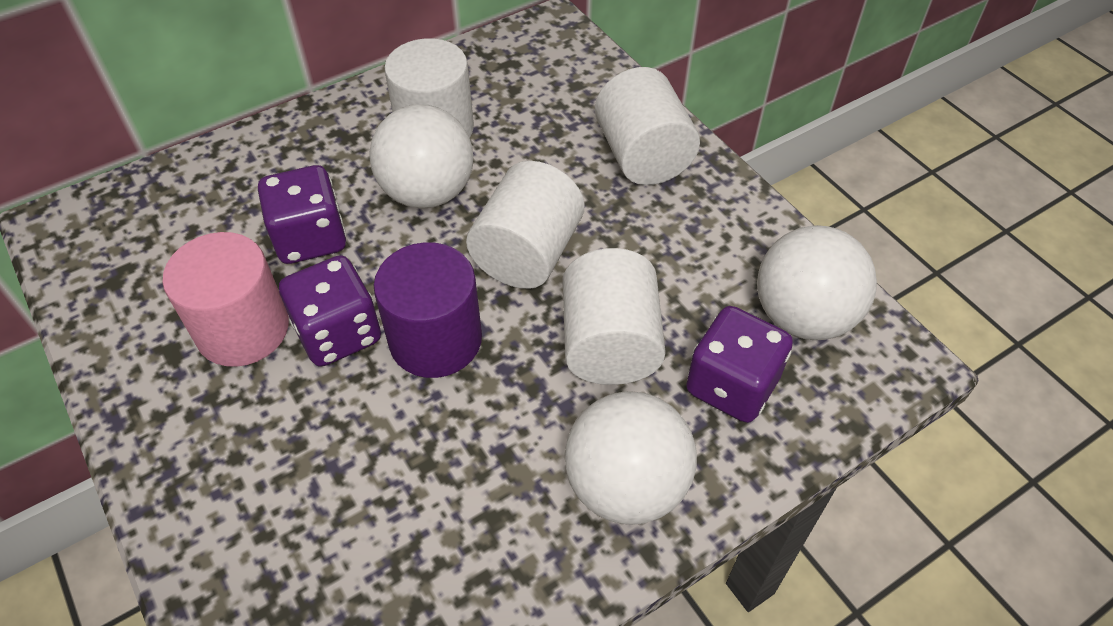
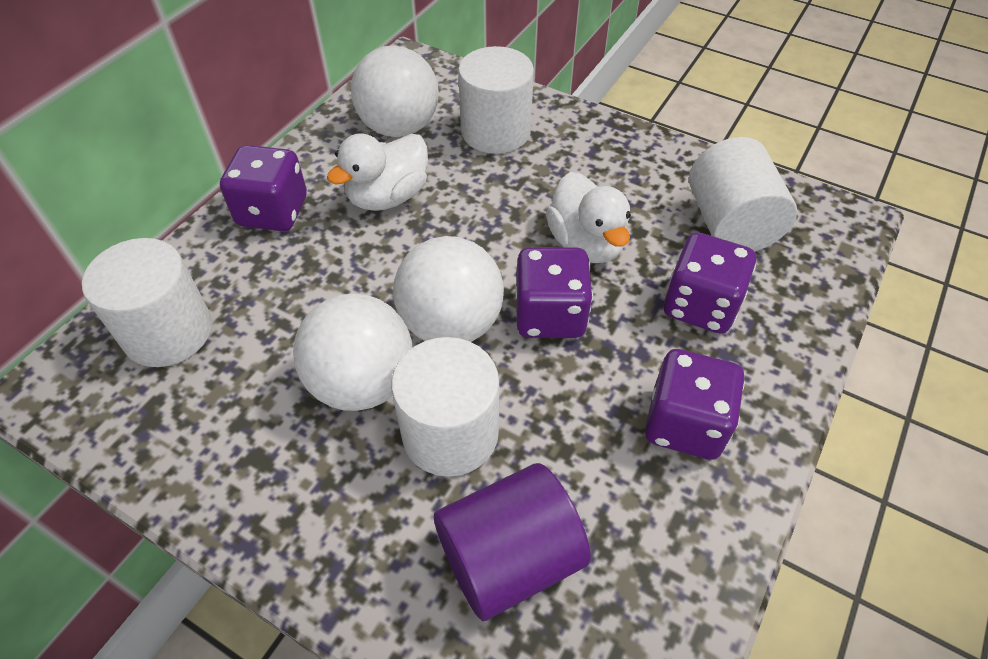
pink cylinder: [162,232,289,367] = 1 -> none = 0
purple dice: [258,165,346,264] [279,255,381,367] [686,306,793,423] = 3 -> [220,145,307,231] [515,247,593,338] [645,349,745,460] [664,232,756,334] = 4
white duck: none = 0 -> [327,134,428,211] [546,172,631,263] = 2

